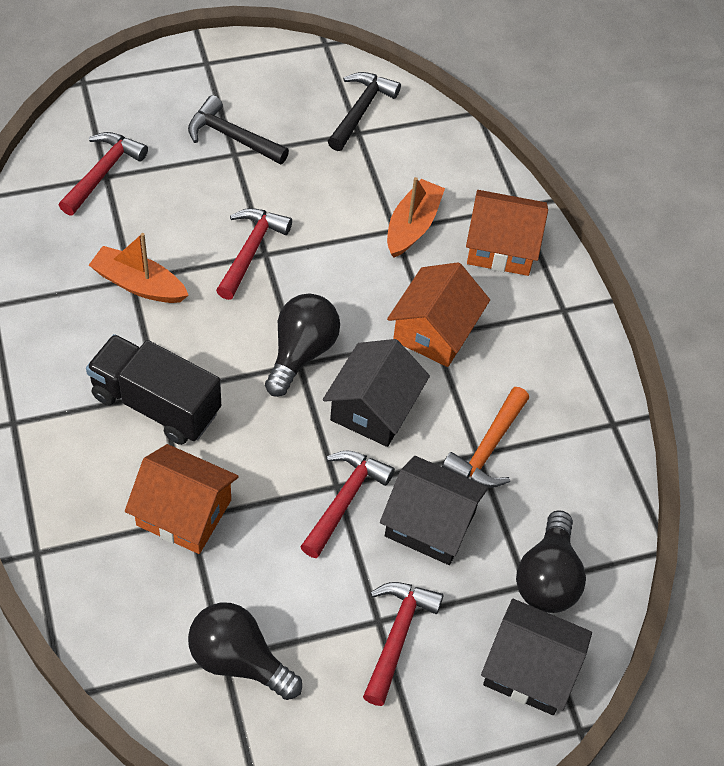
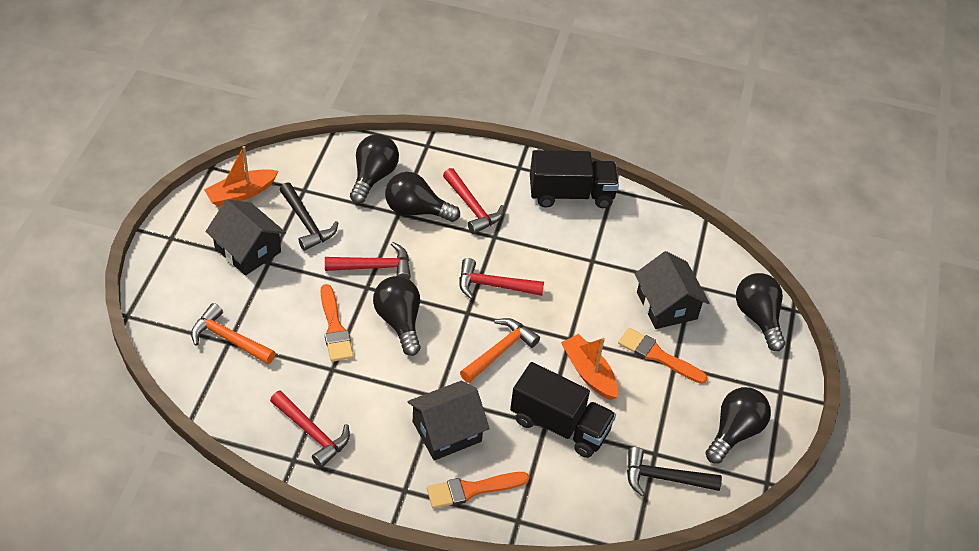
black light bulb: [188,602,302,700] [265,294,340,397] [516,510,586,613] = 3 -> [350,134,399,204] [373,276,421,356] [385,172,460,222] [706,387,771,464] [736,273,785,351] = 5
black truck: [86,334,221,445] = 1 -> [510,362,616,458] [530,150,619,208] = 2
orange brush: none = 0 -> [320,284,354,362] [427,472,529,509] [618,328,707,384] = 3
orange hammer: [442,387,529,488] = 1 -> [191,303,276,364] [460,318,540,383] = 2
orange house: [125,444,239,554] [387,262,490,367] [466,190,548,276] = 3 -> none = 0

